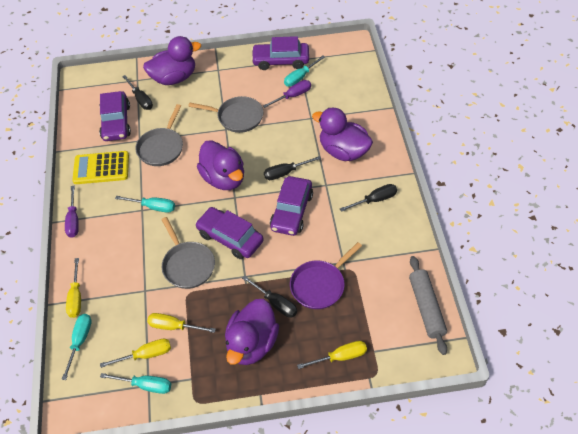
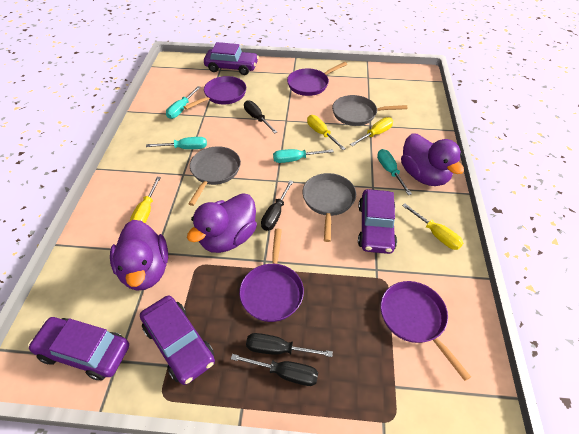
grey rolling pin: [409,256,447,355] = 1 -> none = 0
purple duck: [143,36,201,85] [197,140,244,190] [225,299,279,365] [312,108,373,161] = 4 -> [110,220,168,291] [187,193,257,253] [401,133,464,186] = 3
purple pan: [290,242,362,309] = 1 -> [184,76,246,110] [239,229,304,322] [287,62,347,96] [380,281,471,381] = 4
purple screwdriver: [65,186,79,238] [263,80,311,108] = 2 -> none = 0
yellow calculator: [72,151,129,184] = 1 -> none = 0

